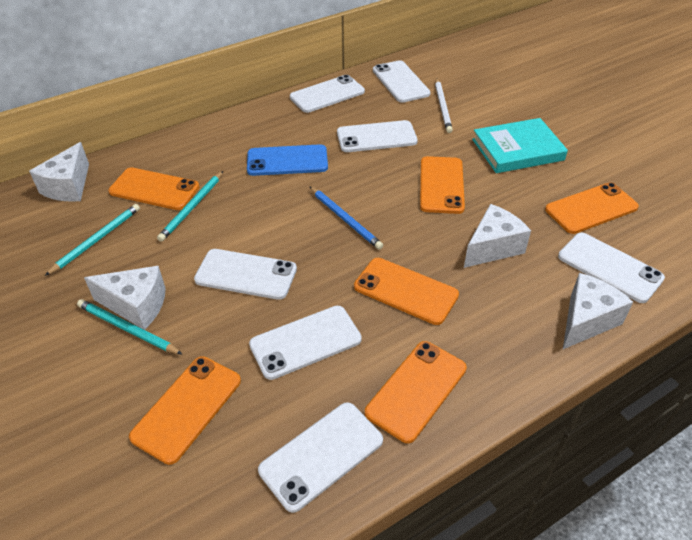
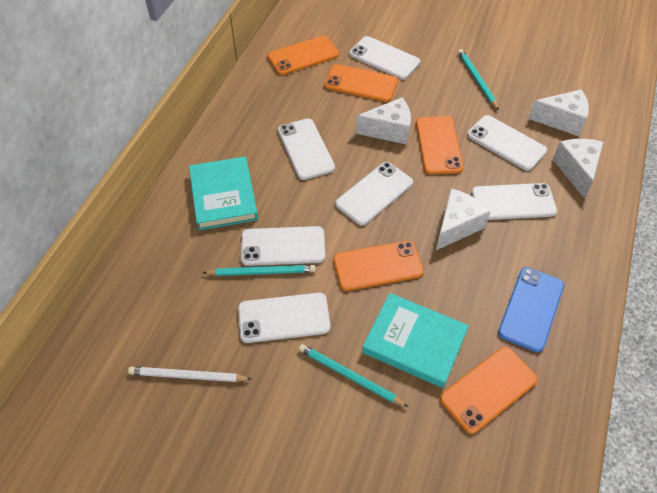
blue pencil: [309,186,383,250] = 1 -> none = 0
orange phone: [108,167,199,210] [129,356,241,465] [354,258,459,325] [365,341,467,443] [420,156,465,214] [545,182,639,234] = 6 -> [267,36,339,75] [324,64,398,102] [333,241,424,291] [416,116,463,174] [440,347,538,434] = 5
turquoise book: [472,118,568,173] = 1 -> [189,157,258,230] [362,293,469,388] = 2

